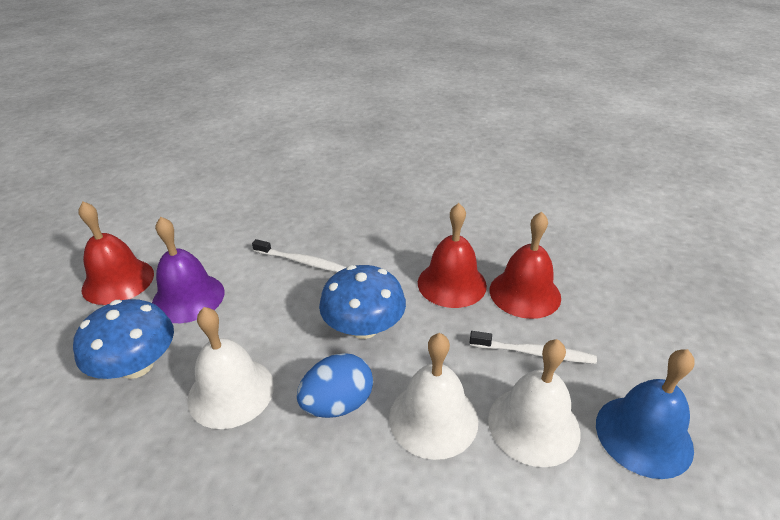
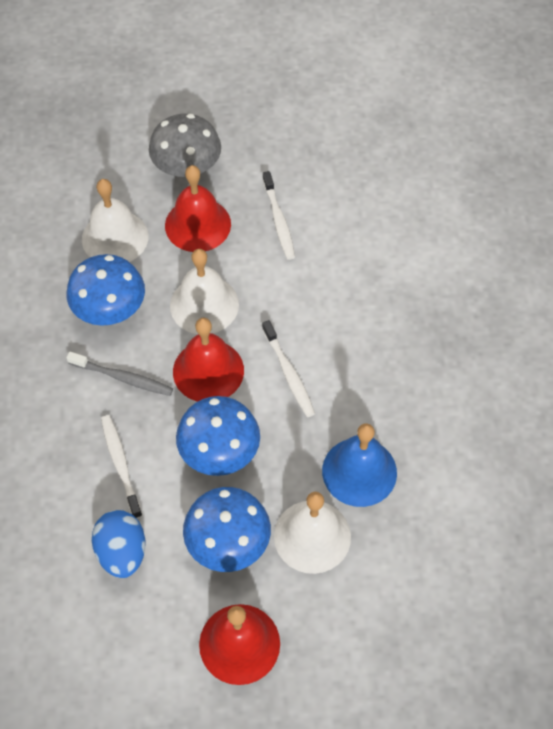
blue mushroom: [73,299,174,379] [319,265,406,339] = 2 -> [67,254,145,326] [176,396,260,476] [183,487,271,572] = 3
grey mushroom: none = 0 -> [149,114,221,177] = 1
grey toothbrush: none = 0 -> [66,352,173,396] = 1
purple bell: [152,217,225,323] = 1 -> none = 0
white toothbrush: [252,239,346,272] [470,331,597,364] = 2 -> [101,415,143,519] [262,320,315,417] [263,171,295,260] = 3

